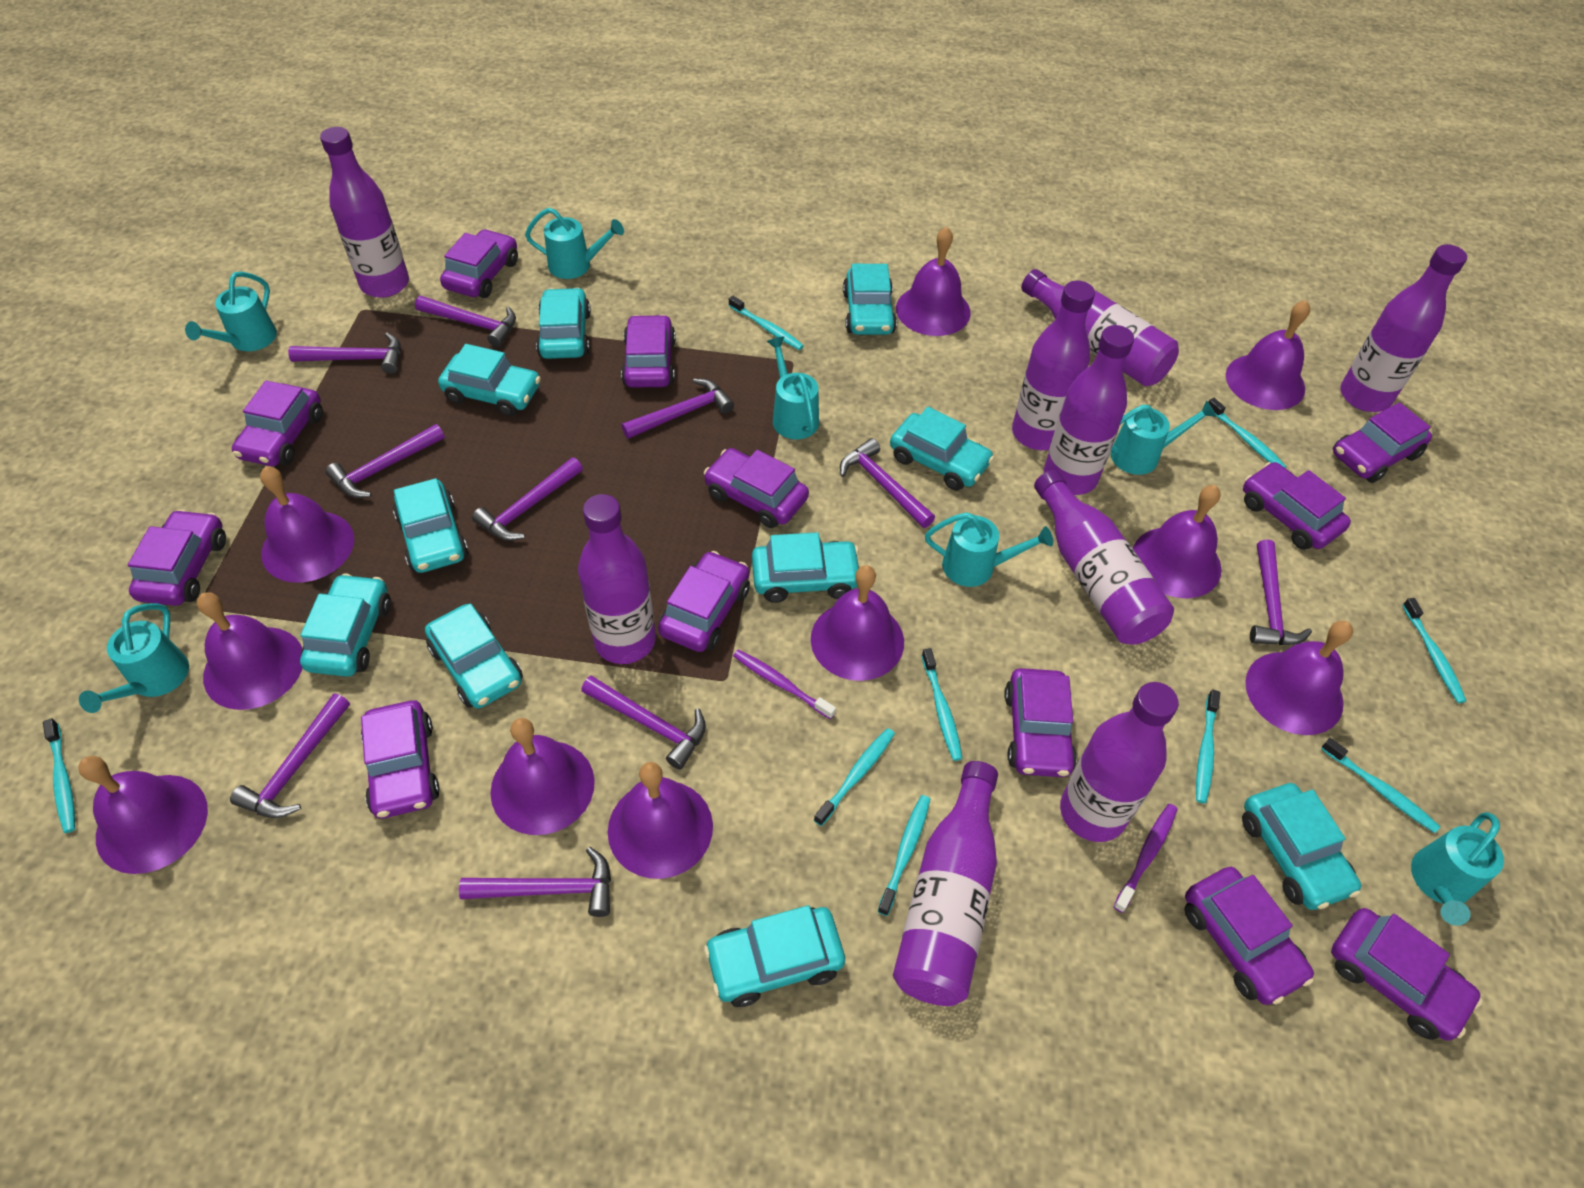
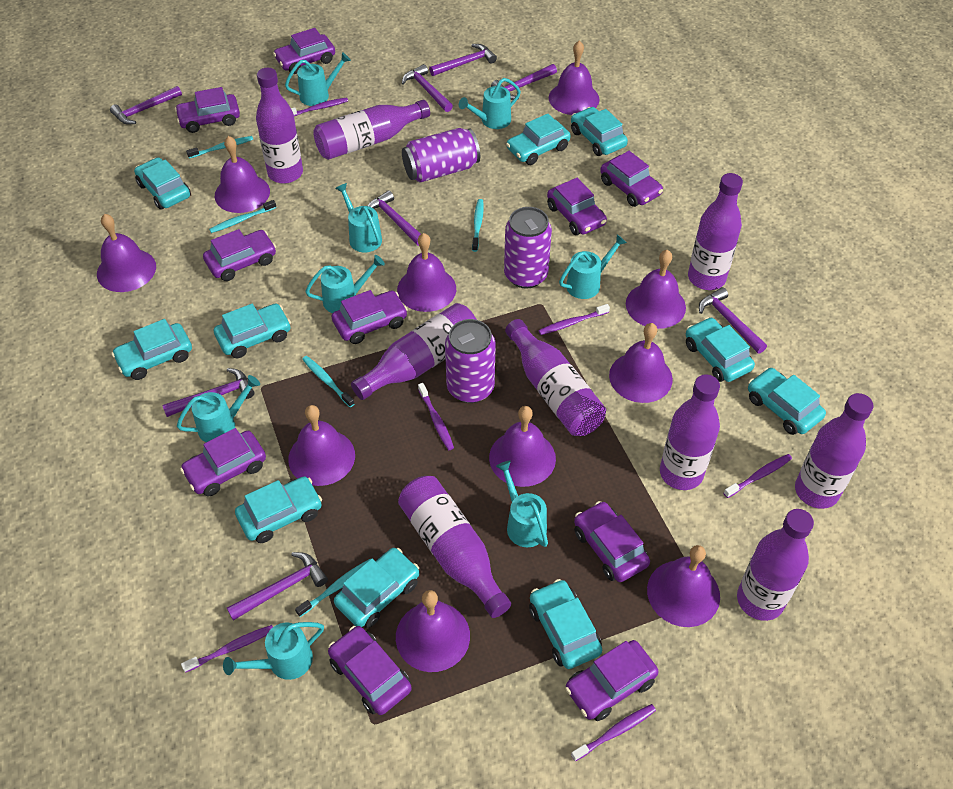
purple can: none = 0 -> [402,128,480,183] [445,319,496,403] [504,207,552,289] = 3
purple car: [128,509,226,606] [232,380,323,466] [361,700,440,818] [440,229,518,298] [621,315,676,388] [658,551,750,652] [704,448,809,528] [1004,668,1077,777] [1184,867,1314,1005] [1243,462,1351,550] [1331,908,1483,1041] [1333,402,1432,483] = 12 -> [175,87,240,133] [180,428,266,497] [203,229,276,281] [273,28,335,74] [328,626,412,715] [332,290,408,344] [547,178,607,235] [565,640,659,721] [574,501,650,582] [600,151,663,207] = 10
purple hammer: [230,694,350,818] [288,333,401,374] [325,424,445,498] [415,296,516,347] [459,847,611,917] [472,457,583,541] [581,676,706,770] [621,379,734,439] [840,438,935,528] [1250,539,1312,645] = 10 -> [110,86,182,125] [162,368,254,417] [227,552,328,621] [367,190,421,246] [402,64,453,112] [429,44,497,76] [491,64,557,100] [699,287,767,354] = 8
purple toothbrush: [733,650,836,719] [1113,804,1178,913] = 2 -> [181,625,273,673] [291,97,348,116] [418,383,454,450] [538,304,610,335] [571,704,656,761] [724,454,792,498] = 6
turquoise toothbrush: [43,718,75,833] [729,296,804,350] [814,728,895,826] [878,795,930,916] [921,648,963,761] [1196,690,1220,804] [1208,398,1286,468] [1321,738,1440,833] [1402,598,1467,703] = 9 -> [186,136,253,159] [209,200,276,233] [295,559,370,617] [302,356,354,407] [472,199,484,252] = 5
turquoise watering can: [79,603,189,713] [185,271,277,351] [525,208,624,279] [767,336,819,439] [925,512,1053,587] [1111,400,1217,475] [1411,812,1504,926] = 7 -> [177,375,260,442] [223,622,324,680] [285,52,351,106] [305,255,385,313] [335,183,382,252] [459,78,521,129] [496,461,548,547] [559,234,627,299] = 8

